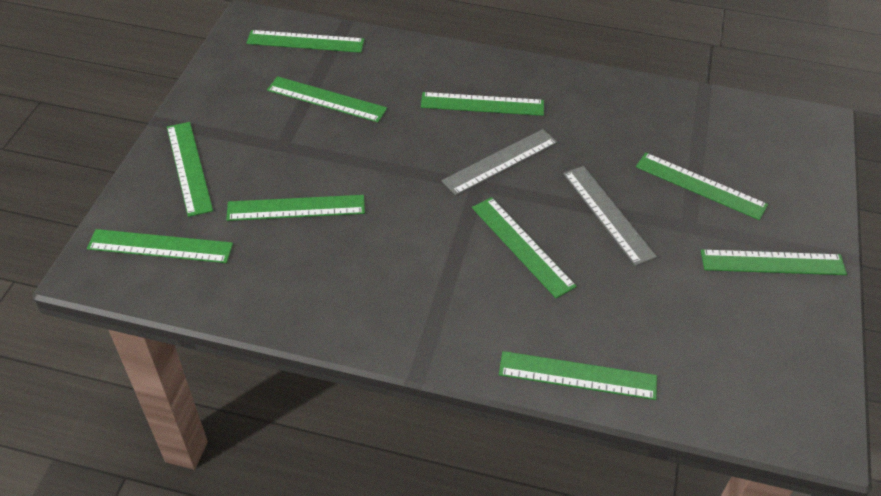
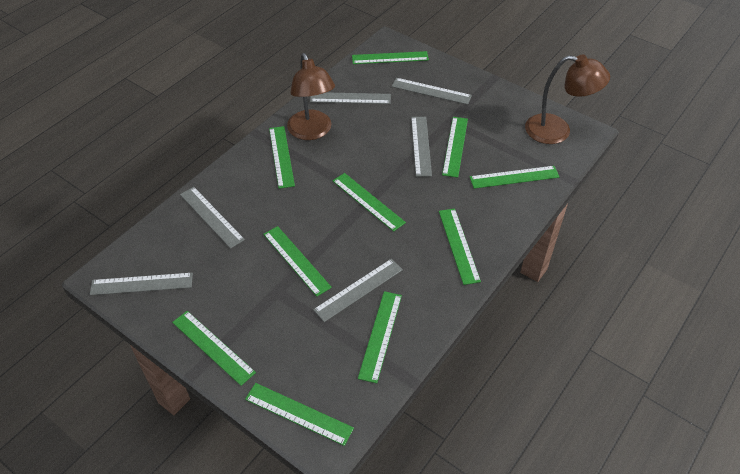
brown lamp: none = 0 -> [287,53,335,140] [525,55,610,144] = 2
grey ruler: [441,129,558,195] [563,166,657,266] = 2 -> [90,273,193,295] [180,187,245,249] [310,92,391,104] [313,259,403,322] [392,78,472,105] [411,117,432,177] = 6

